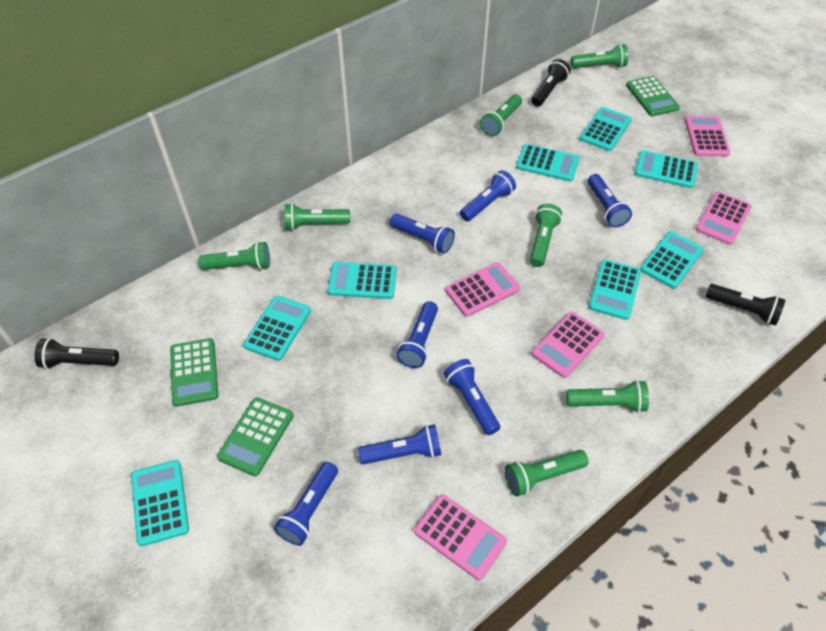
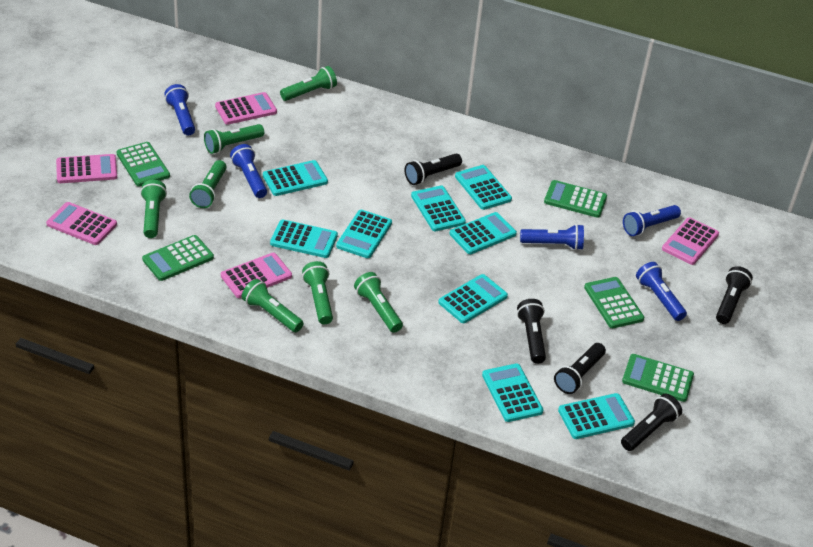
black flashlight: [35,338,119,369] [531,59,570,107] [706,284,785,326] = 3 -> [405,153,462,185] [517,299,546,364] [554,343,606,394] [621,394,682,451] [716,266,753,324] = 5
blue flashlight: [274,462,338,546] [358,424,441,464] [390,213,455,254] [396,301,438,368] [444,359,500,435] [460,170,516,221] [588,174,632,227] = 7 -> [164,84,195,135] [230,144,267,198] [520,224,584,250] [623,205,681,236] [636,262,687,321] = 5
green calculator: [170,338,218,407] [217,397,293,476] [626,76,680,116] = 3 -> [116,142,170,186] [142,235,214,281] [544,180,607,218] [584,277,644,328] [622,354,694,402] = 5
turquoise calculator: [131,460,189,546] [243,296,311,361] [328,262,397,299] [516,144,580,181] [580,107,632,151] [589,259,641,320] [635,150,698,188] [640,231,704,289] = 8 -> [263,160,328,196] [270,219,338,258] [336,210,392,258] [411,185,466,231] [438,274,508,323] [449,212,517,254] [455,165,512,210] [482,363,543,422] [558,393,635,439] = 9

